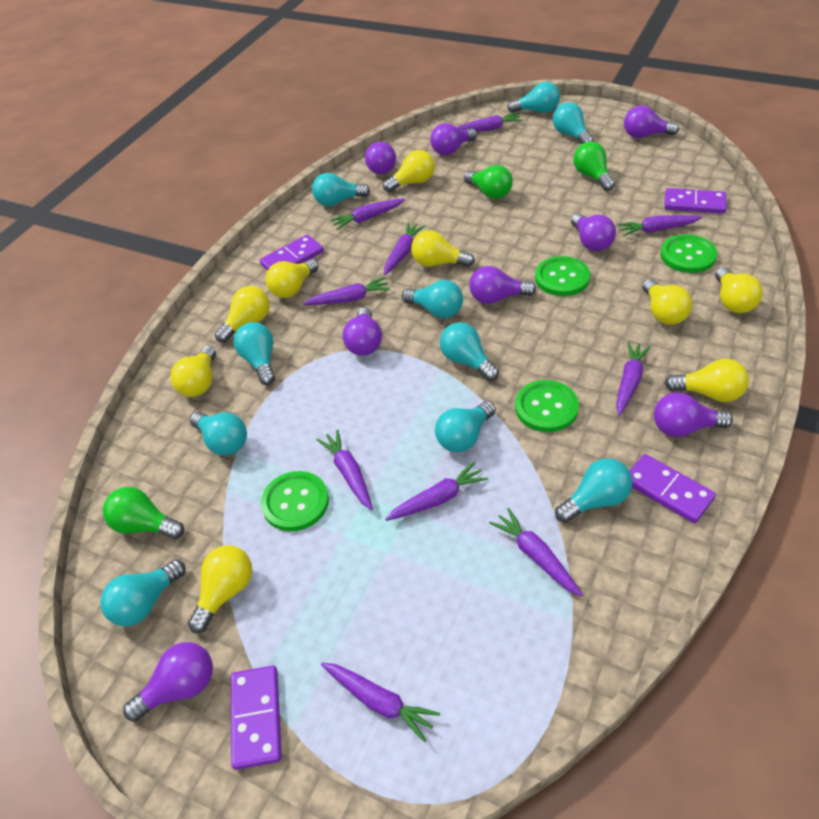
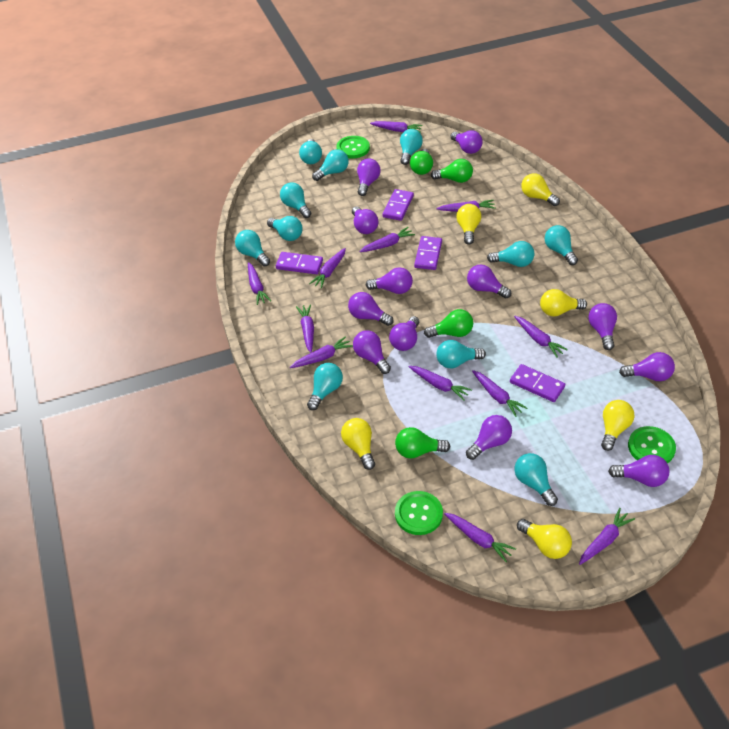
green button: [261,471,329,531] [515,380,579,432] [535,256,590,296] [660,234,717,273] = 4 -> [337,136,370,159] [395,491,443,535] [628,426,676,463] = 3
green light bulb: [103,487,184,539] [464,165,513,199] [573,142,615,191] = 3 -> [395,427,450,459] [410,149,433,175] [424,309,473,338] [431,159,473,183] = 4
purple carrot: [303,277,391,305] [316,429,373,510] [321,663,440,742] [330,199,405,230] [384,222,425,275] [385,462,488,521] [457,112,523,132] [489,508,583,596] [616,342,651,416] [617,215,702,236] = 10 -> [248,262,271,305] [290,336,353,368] [296,304,314,353] [309,248,346,289] [359,227,415,252] [370,121,423,132] [408,366,472,400] [437,200,495,212] [444,513,516,562] [472,370,527,417] [514,316,568,358] [579,508,635,565] = 12
purple light bulb: [123,642,213,722] [343,307,382,356] [365,141,396,174] [430,123,477,155] [469,266,536,304] [571,213,616,251] [624,105,679,138] [654,392,733,437] = 8 -> [348,292,394,326] [352,206,378,234] [353,330,391,374] [357,158,381,196] [366,267,413,294] [389,316,419,351] [450,130,483,154] [466,415,512,460] [467,265,511,299] [588,303,617,350] [608,455,670,487] [619,352,675,381] = 12
turquoise light bulb: [100,559,186,626] [190,412,247,456] [234,322,275,385] [312,173,370,206] [402,280,463,318] [435,401,496,452] [440,322,499,381] [507,82,560,113] [553,102,593,144] [555,458,632,523] = 10 -> [235,230,270,266] [267,216,303,241] [280,182,311,218] [299,139,322,164] [307,363,343,410] [312,149,349,181] [400,129,423,165] [436,340,486,368] [487,241,534,267] [514,453,558,506] [545,225,578,265] = 11
yellow light bulb: [170,346,216,397] [188,545,252,633] [215,286,270,343] [266,259,319,298] [383,150,435,192] [411,230,475,267] [642,279,692,325] [664,359,749,402] [715,267,763,313] = 9 -> [341,418,375,470] [456,204,481,245] [517,519,572,559] [521,173,560,206] [540,289,587,316] [601,400,634,451] = 6

